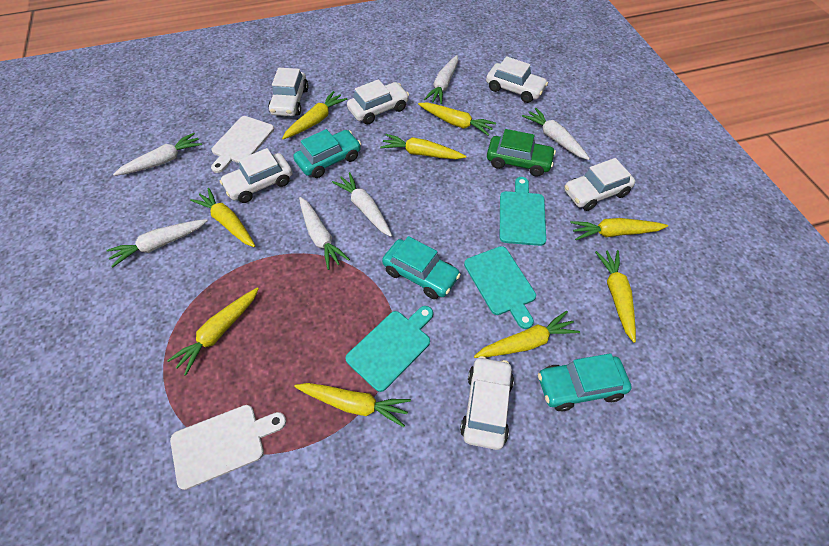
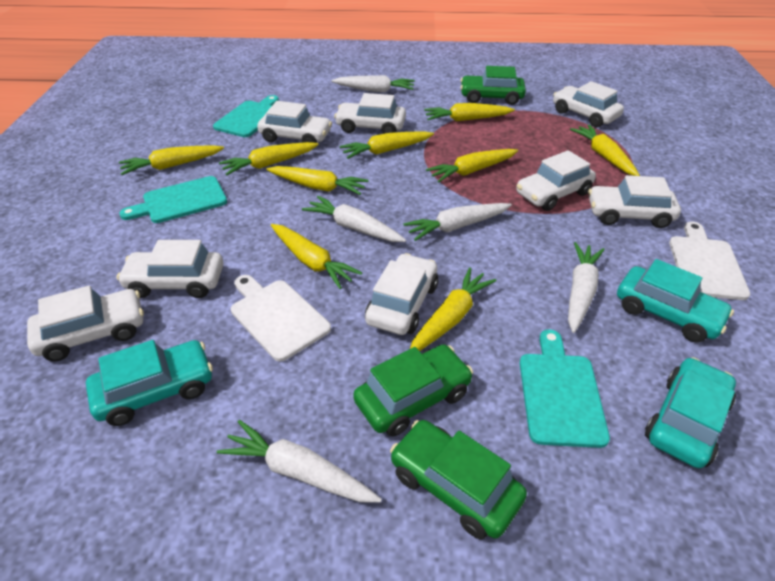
green car: [487,129,556,177] = 1 -> [353,344,473,437] [390,420,527,539] [460,66,526,105] = 3
white car: [220,148,292,203] [268,68,308,116] [347,79,409,124] [460,356,514,450] [486,56,548,103] [564,158,635,211] = 6 -> [27,285,144,362] [117,240,223,298] [257,101,332,143] [334,93,406,134] [365,253,438,335] [516,150,596,211] [553,81,624,127] [588,175,681,228] = 8
white carrot: [106,219,208,268] [113,133,202,176] [299,197,350,270] [332,172,392,237] [424,55,458,104] [522,108,590,160] = 6 -> [217,420,382,502] [302,196,406,242] [331,75,415,92] [403,203,512,241] [568,242,605,333] = 5

